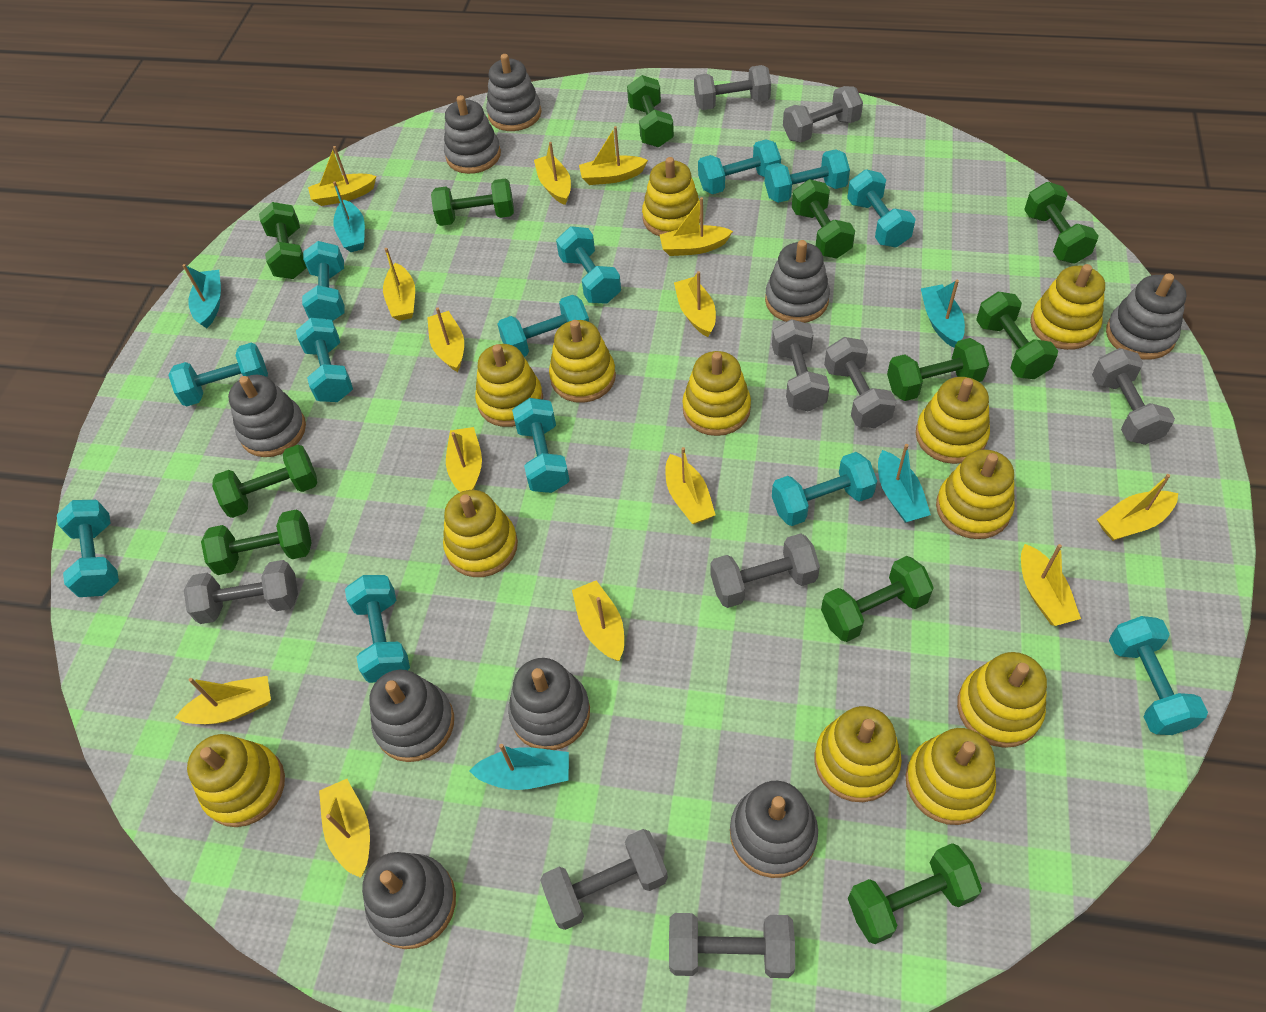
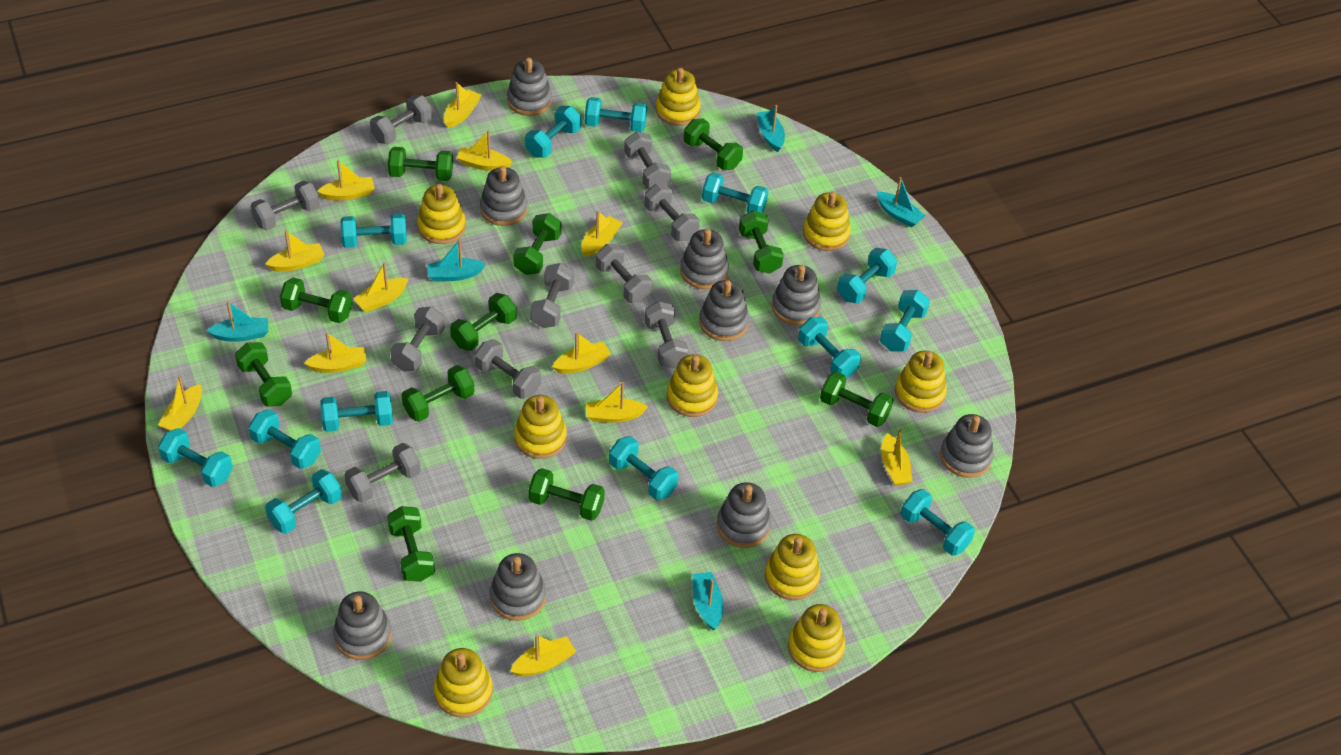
grey dumbbell: [184,560,298,624] [540,829,668,930] [669,913,795,978] [694,65,771,110] [710,533,820,608] [772,319,830,412] [783,86,863,142] [824,337,896,428] [1092,348,1175,445] = 9 -> [250,181,320,230] [344,443,421,503] [370,95,432,144] [390,307,445,372] [474,339,541,399] [530,263,574,328] [596,244,653,303] [624,132,671,189] [644,184,700,241] [644,301,689,369] = 10
yellow boat: [175,676,271,724] [308,146,376,206] [319,779,370,878] [383,248,415,321] [427,308,464,372] [446,427,482,492] [534,142,571,205] [572,580,624,661] [579,126,648,185] [660,197,733,256] [666,447,716,524] [674,271,716,337] [1021,544,1081,626] [1097,474,1178,541] = 14 -> [158,376,202,431] [265,230,325,272] [304,332,367,373] [317,160,375,201] [353,262,409,312] [444,82,482,128] [457,131,512,171] [510,635,576,676] [552,332,611,374] [581,211,623,257] [586,382,648,423] [881,428,913,486] = 12
yellow stacking toy: [187,734,285,827] [443,490,518,577] [475,344,543,427] [549,320,616,403] [642,157,700,237] [682,351,751,436] [815,706,902,802] [905,728,996,825] [916,377,990,464] [936,449,1014,539] [957,652,1047,748] [1030,264,1105,350] = 12 -> [417,184,466,244] [434,648,493,717] [514,395,567,459] [656,68,701,126] [667,354,718,417] [765,534,821,600] [788,604,845,672] [803,192,851,251] [895,351,947,413] = 9

